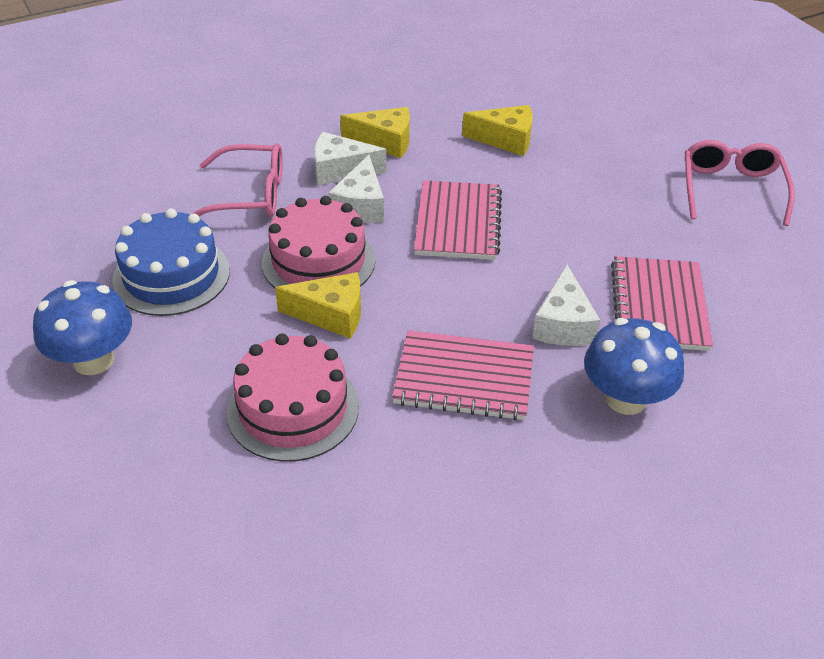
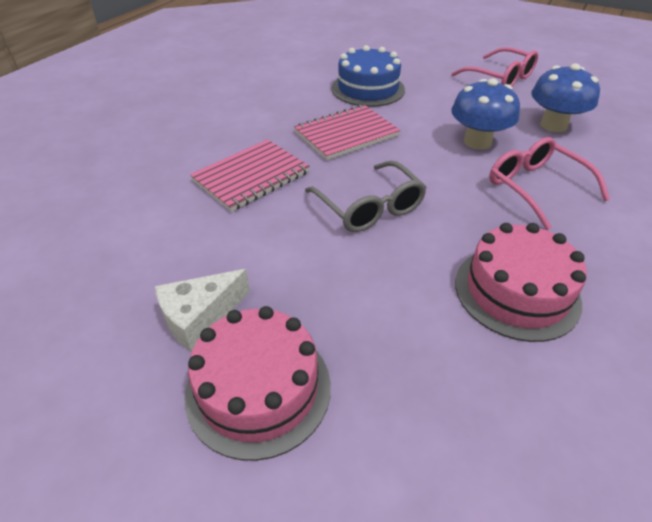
grey glasses: none = 0 -> [305,161,427,232] = 1
pink notebook: [392,330,534,421] [414,180,502,260] [611,256,713,351] = 3 -> [190,139,310,212] [294,105,400,160] = 2
white cheese: [314,132,387,185] [328,155,384,223] [532,265,600,346] = 3 -> [155,269,250,352] = 1
yellow cheese: [275,272,361,339] [340,107,410,159] [462,105,533,156] = 3 -> none = 0

